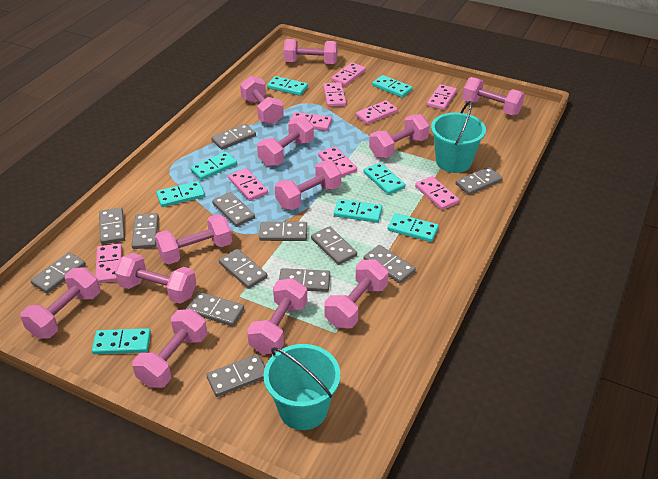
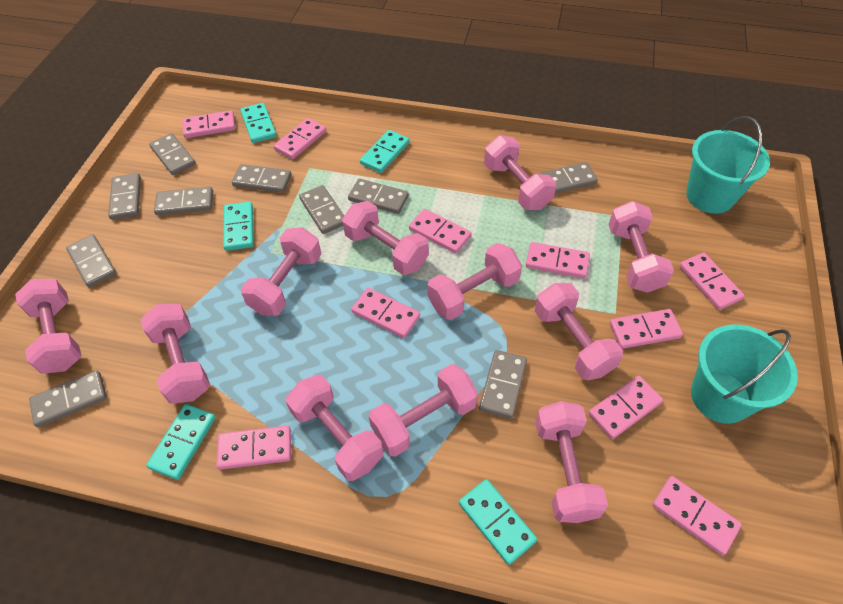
grey domino: [30,252,86,294] [99,208,125,244] [131,213,159,249] [187,292,244,326] [206,354,265,397] [211,124,256,150] [212,192,255,227] [219,249,268,289] [259,222,307,241] [279,268,330,292] [311,226,357,265] [364,245,416,283] [456,167,503,195] = 13 -> [29,370,107,427] [66,234,116,287] [108,173,141,220] [149,133,196,175] [154,187,213,215] [232,164,292,193] [299,185,344,234] [348,179,409,214] [479,350,527,419] [538,162,598,194] = 10
pink domino: [95,244,122,283] [228,168,268,201] [290,112,332,131] [318,146,357,177] [323,82,346,107] [331,62,366,86] [356,100,398,124] [415,176,459,210] [427,84,457,110] = 9 -> [182,110,235,138] [216,426,291,470] [274,118,326,159] [351,288,420,338] [409,209,472,254] [526,242,590,278] [588,376,663,439] [610,309,683,349] [653,476,742,555] [679,253,745,310] = 10
pink dumbbell: [20,267,100,339] [115,253,196,304] [132,309,207,388] [155,214,232,264] [240,76,284,125] [247,278,307,354] [257,116,314,167] [275,161,341,210] [284,39,338,64] [324,259,389,328] [369,114,430,158] [463,77,525,115] = 12 -> [15,279,82,374] [140,304,210,404] [241,227,321,316] [286,375,383,481] [342,201,429,275] [369,364,478,457] [428,243,522,320] [484,136,556,210] [535,283,623,380] [535,401,608,523] [608,201,674,293] = 11
turquoise domino: [92,328,151,354] [156,181,205,207] [190,152,237,180] [267,76,308,96] [334,199,382,223] [363,162,405,195] [372,75,413,98] [388,213,439,242] = 8 -> [146,404,216,480] [223,202,254,251] [240,103,276,143] [360,130,410,173] [459,479,537,565] = 5

